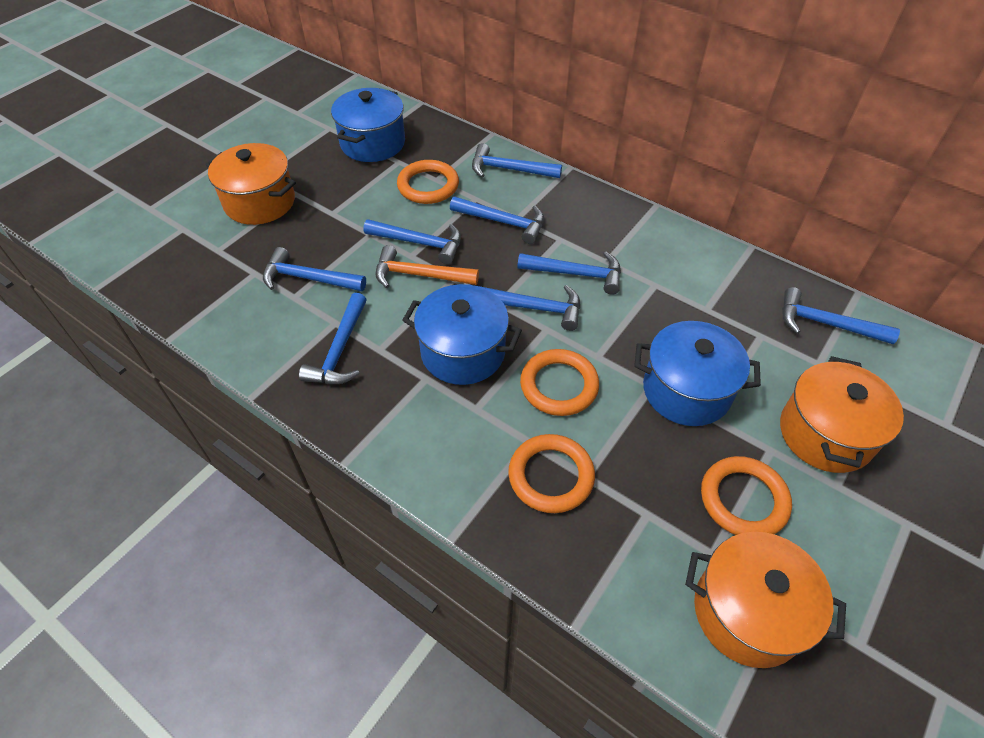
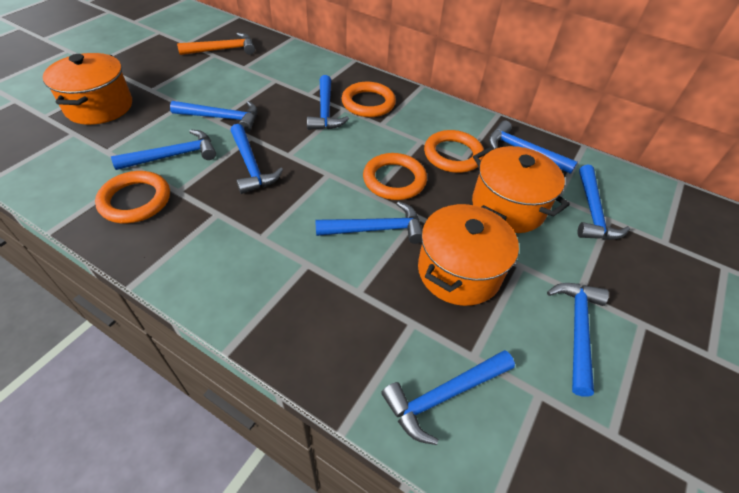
blue hammer: [263,247,366,291] [299,293,367,384] [363,219,461,264] [450,196,544,244] [472,143,562,178] [479,285,580,331] [518,252,621,295] [782,287,900,345] = 8 -> [111,130,216,170] [170,101,258,132] [231,124,283,194] [307,75,349,130] [315,201,422,244] [381,350,515,445] [489,120,578,174] [547,283,609,397] [578,165,630,240] = 9
blue pot: [331,88,405,162] [402,284,522,385] [634,321,761,426] = 3 -> none = 0

